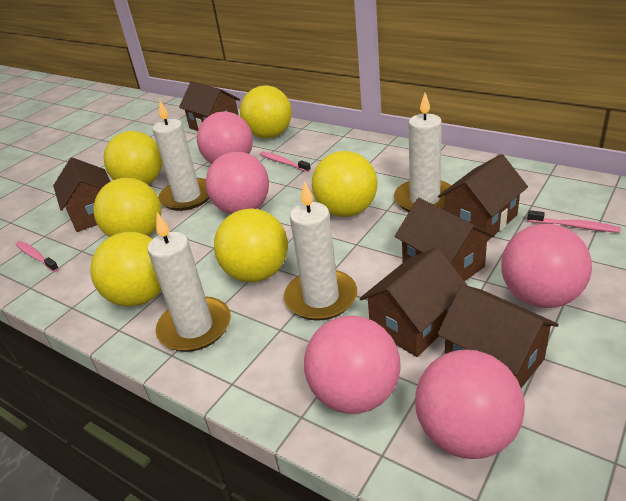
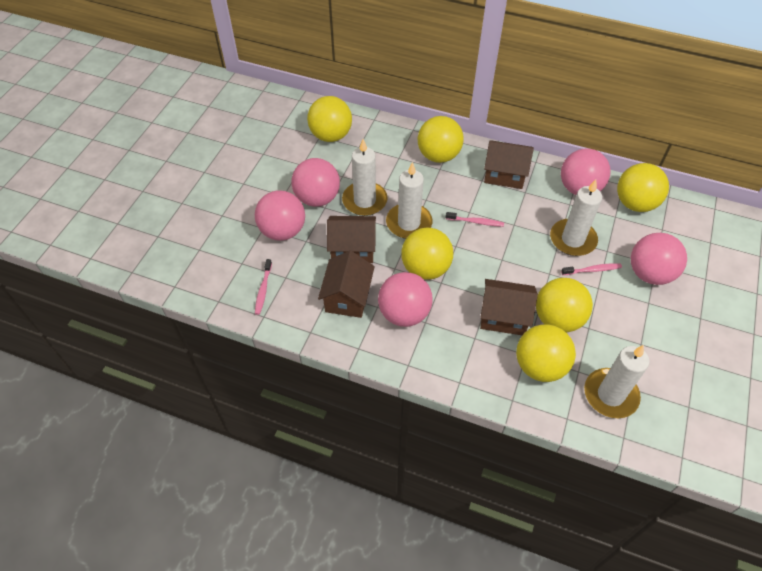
brown house: [53,157,111,232] [179,81,240,131] [360,247,468,357] [395,198,495,281] [437,285,559,388] [438,154,528,241] = 6 -> [318,251,375,318] [327,216,376,263] [480,279,538,335] [484,140,534,189] = 4

